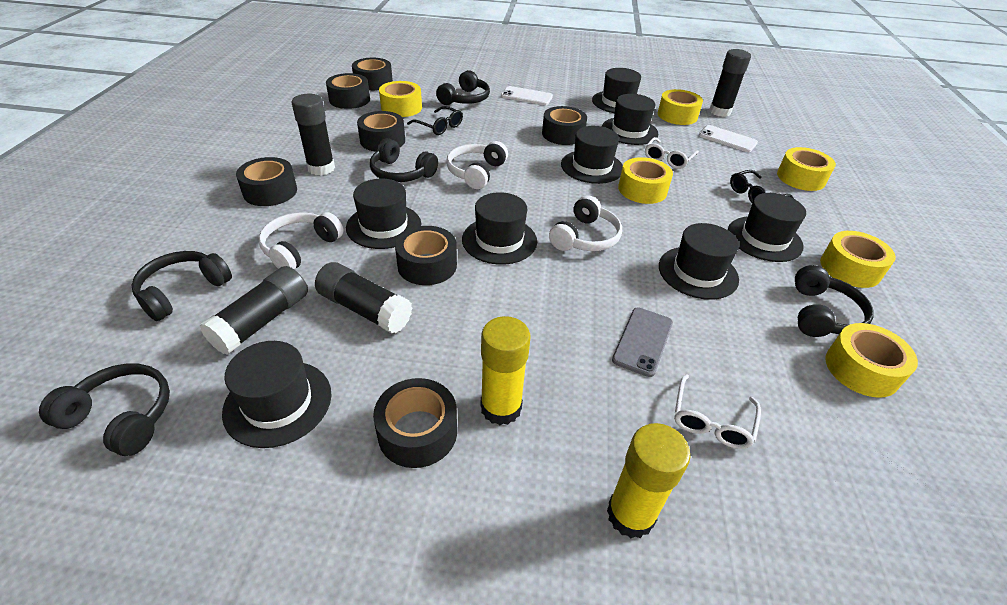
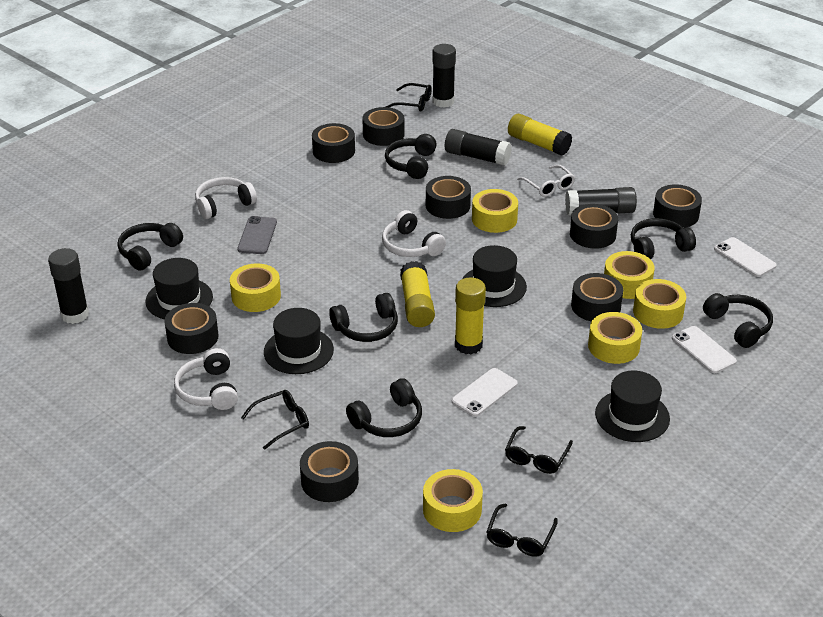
black glasses: [407,106,463,135] [730,170,794,203] = 2 -> [241,390,309,450] [386,83,432,112] [487,504,558,556] [505,426,573,474] = 4
black hat: [222,341,332,448] [346,179,421,249] [462,192,537,265] [561,126,623,184] [592,68,641,113] [602,94,658,145] [659,223,739,300] [728,193,806,262] = 8 -> [145,258,213,319] [264,308,334,374] [463,245,527,307] [595,370,670,442] = 4
black headphones: [39,363,170,456] [131,251,232,321] [370,138,438,182] [436,70,490,105] [795,265,874,337] = 5 -> [118,223,183,270] [329,293,398,342] [346,378,422,437] [385,134,437,179] [631,218,696,259] [703,293,773,348] = 6
black tape: [236,157,297,206] [326,73,370,109] [352,58,393,91] [357,111,405,152] [373,378,457,468] [395,226,457,285] [542,106,587,145] = 7 -> [164,303,219,354] [300,441,359,502] [312,123,355,163] [362,107,405,146] [426,176,471,219] [570,204,618,249] [571,273,623,322] [653,184,702,228] = 8
white glasses: [645,137,699,169] [674,374,761,449] = 2 -> [517,165,575,197] = 1
white phone: [501,86,553,105] [699,125,758,152] = 2 -> [452,368,518,417] [672,326,737,373] [714,237,777,277] = 3
yellow glue stick: [481,316,531,425] [607,423,690,538] = 2 -> [400,261,435,327] [455,277,486,354] [508,114,572,156] = 3

